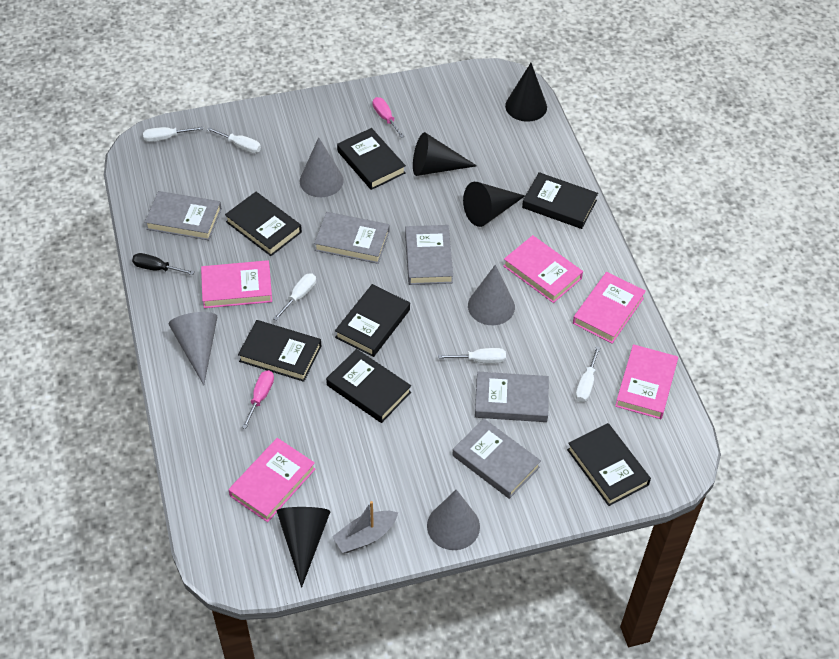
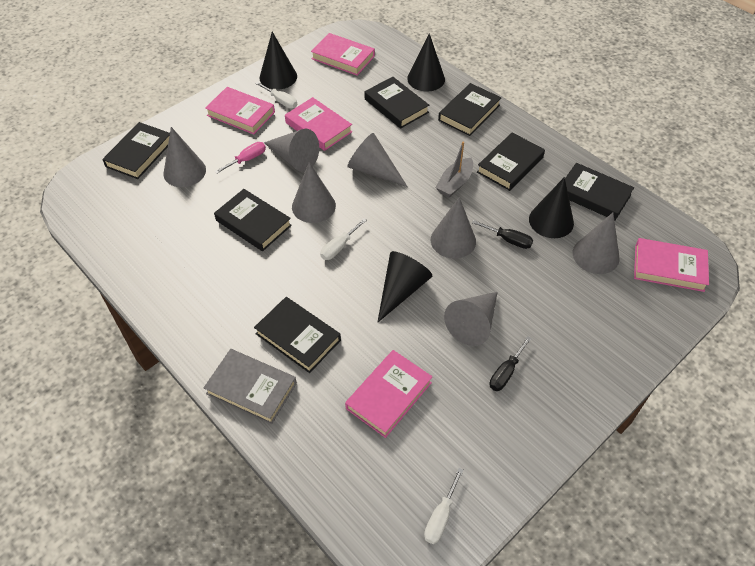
black screwdriver: [132,253,194,275] = 1 -> [472,220,533,249] [490,336,532,391] = 2
grey book: [145,191,222,240] [314,212,390,264] [405,225,453,285] [452,419,541,499] [475,372,549,422] = 5 -> [204,349,297,424] = 1
grey cone: [169,312,217,385] [300,137,344,197] [427,489,480,550] [468,265,515,325] = 4 -> [163,127,206,187] [264,129,319,172] [292,162,336,223] [347,133,408,187] [431,197,476,259] [444,292,498,346] [573,213,620,274] = 7
pink screwdriver: [242,370,274,429] [373,97,405,138] = 2 -> [215,142,266,174] = 1
white screwdriver: [143,126,203,142] [207,127,261,153] [273,273,316,321] [438,348,506,363] [575,346,601,402] = 5 -> [255,81,297,108] [320,218,367,260] [424,468,464,544] = 3

